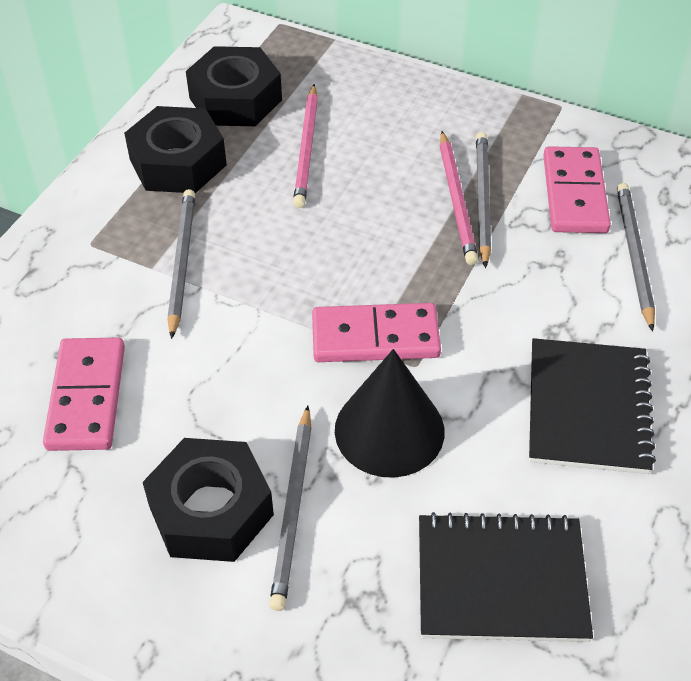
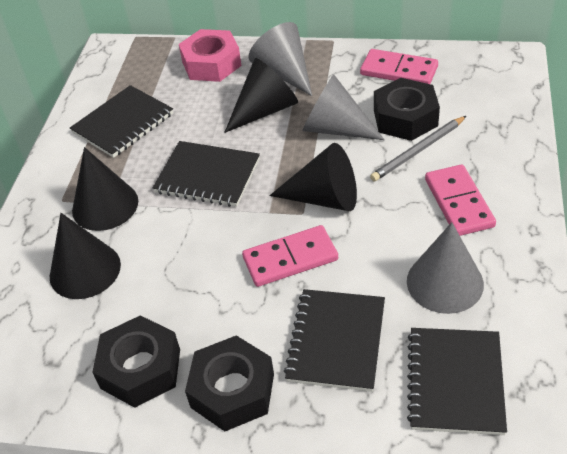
black cone: [335,349,444,478] = 1 -> [50,213,121,299] [72,147,138,231] [224,58,298,133] [269,143,357,211] = 4
black notebook: [419,512,593,642] [529,338,656,474] = 2 -> [70,85,173,158] [153,141,260,207] [284,289,385,392] [407,328,507,435] = 4
grey cone: none = 0 -> [248,22,312,96] [302,74,384,140] [407,222,484,314] = 3
grey pencil: [168,189,195,339] [269,406,312,611] [476,132,491,268] [617,183,655,332] = 4 -> [370,116,466,181] = 1
pink nut: none = 0 -> [179,29,242,82] = 1
pink pencil: [293,84,318,208] [440,131,478,265] = 2 -> none = 0

